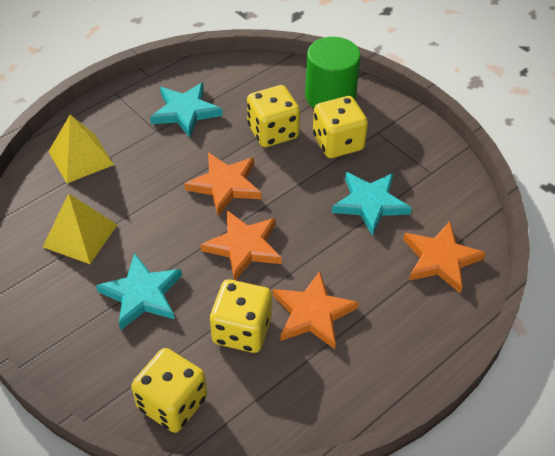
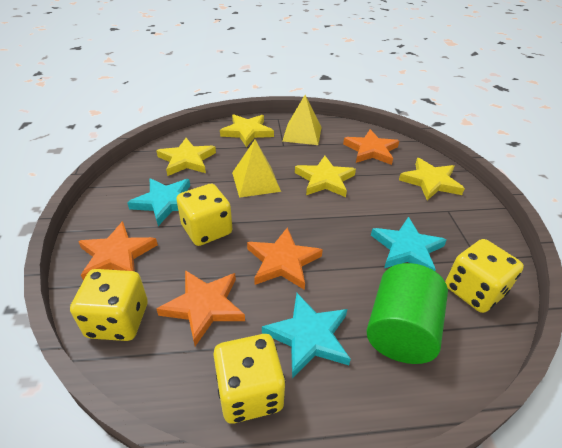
yellow star: none = 0 -> [156,138,216,176] [220,114,274,147] [295,156,356,197] [399,158,465,200] = 4

